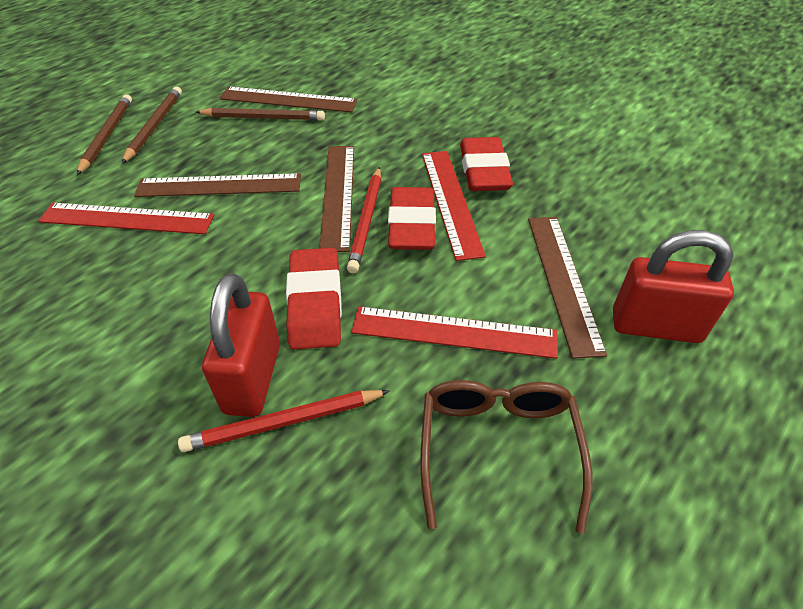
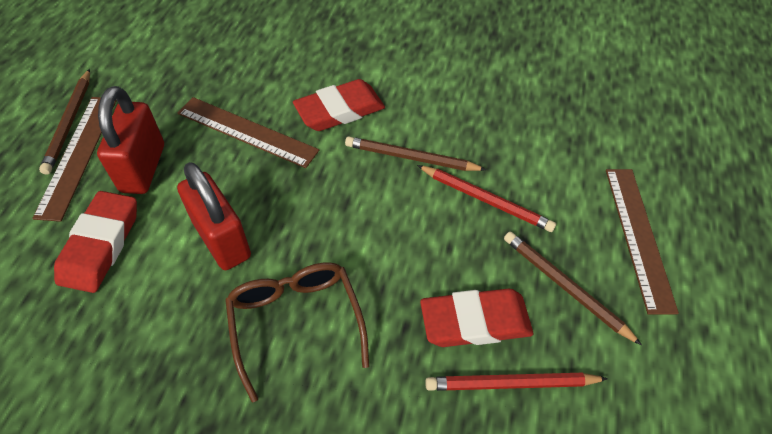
brown ruler: [134,173,301,197] [220,86,357,112] [319,146,354,252] [528,217,607,359] = 4 -> [32,97,117,222] [178,97,319,168] [606,169,679,315] = 3
red ruler: [38,203,214,234] [351,306,558,359] [422,151,486,261] = 3 -> none = 0

